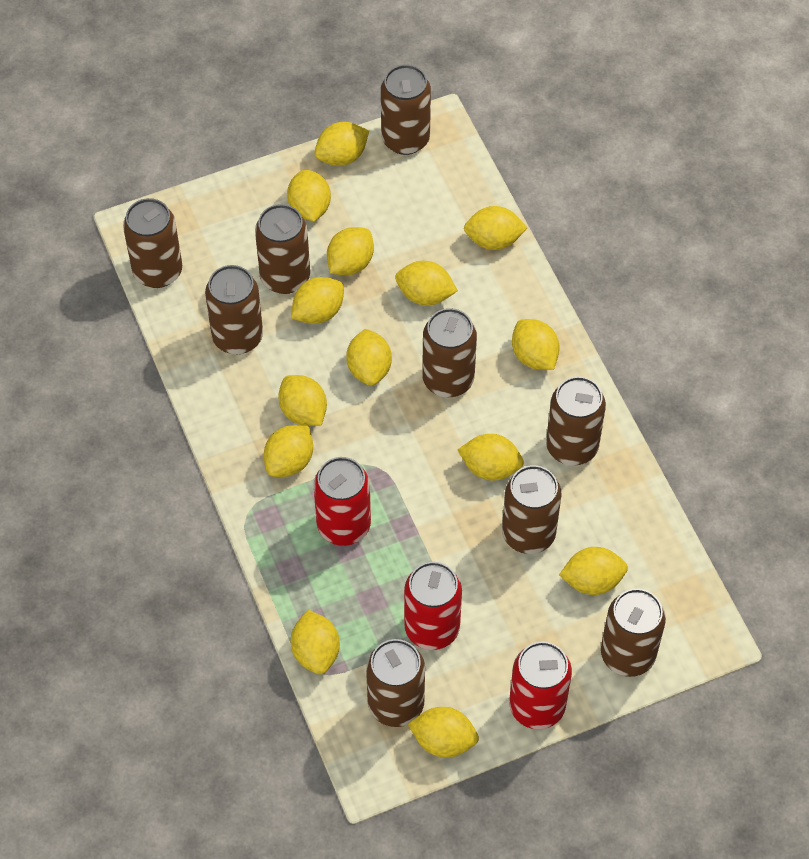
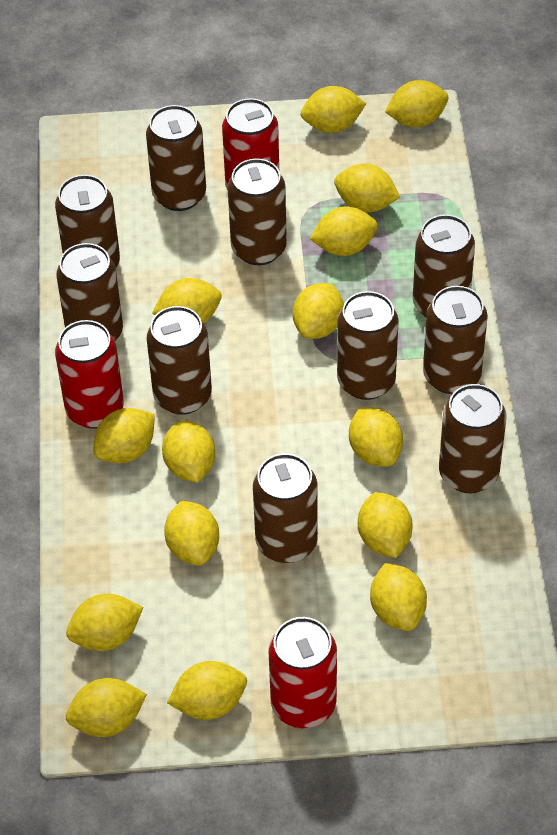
brown can: [123,198,182,288] [205,265,263,354] [255,204,310,294] [366,639,425,727] [381,65,431,155] [422,308,477,397] [502,465,562,554] [546,376,606,466] [601,588,666,677] = 9 -> [55,175,120,267] [56,243,123,341] [146,105,206,211] [147,306,212,415] [228,159,287,265] [253,453,318,563] [337,291,399,400] [413,214,475,317] [423,286,488,394] [439,384,506,493] = 10
yellow lemon: [264,425,313,477] [278,375,327,426] [287,169,331,222] [291,277,344,324] [291,610,340,674] [314,122,369,166] [327,227,374,275] [346,329,392,386] [395,261,458,305] [408,707,479,758] [458,434,524,481] [464,206,527,250] [512,319,560,370] [559,547,628,595] = 14 -> [66,594,143,651] [66,678,147,737] [93,408,155,463] [152,278,222,323] [162,420,215,483] [164,500,219,566] [167,661,247,720] [293,283,344,339] [301,86,366,133] [310,207,378,256] [334,164,400,212] [349,408,403,467] [358,492,413,558] [370,563,427,631] [385,80,448,127] = 15

